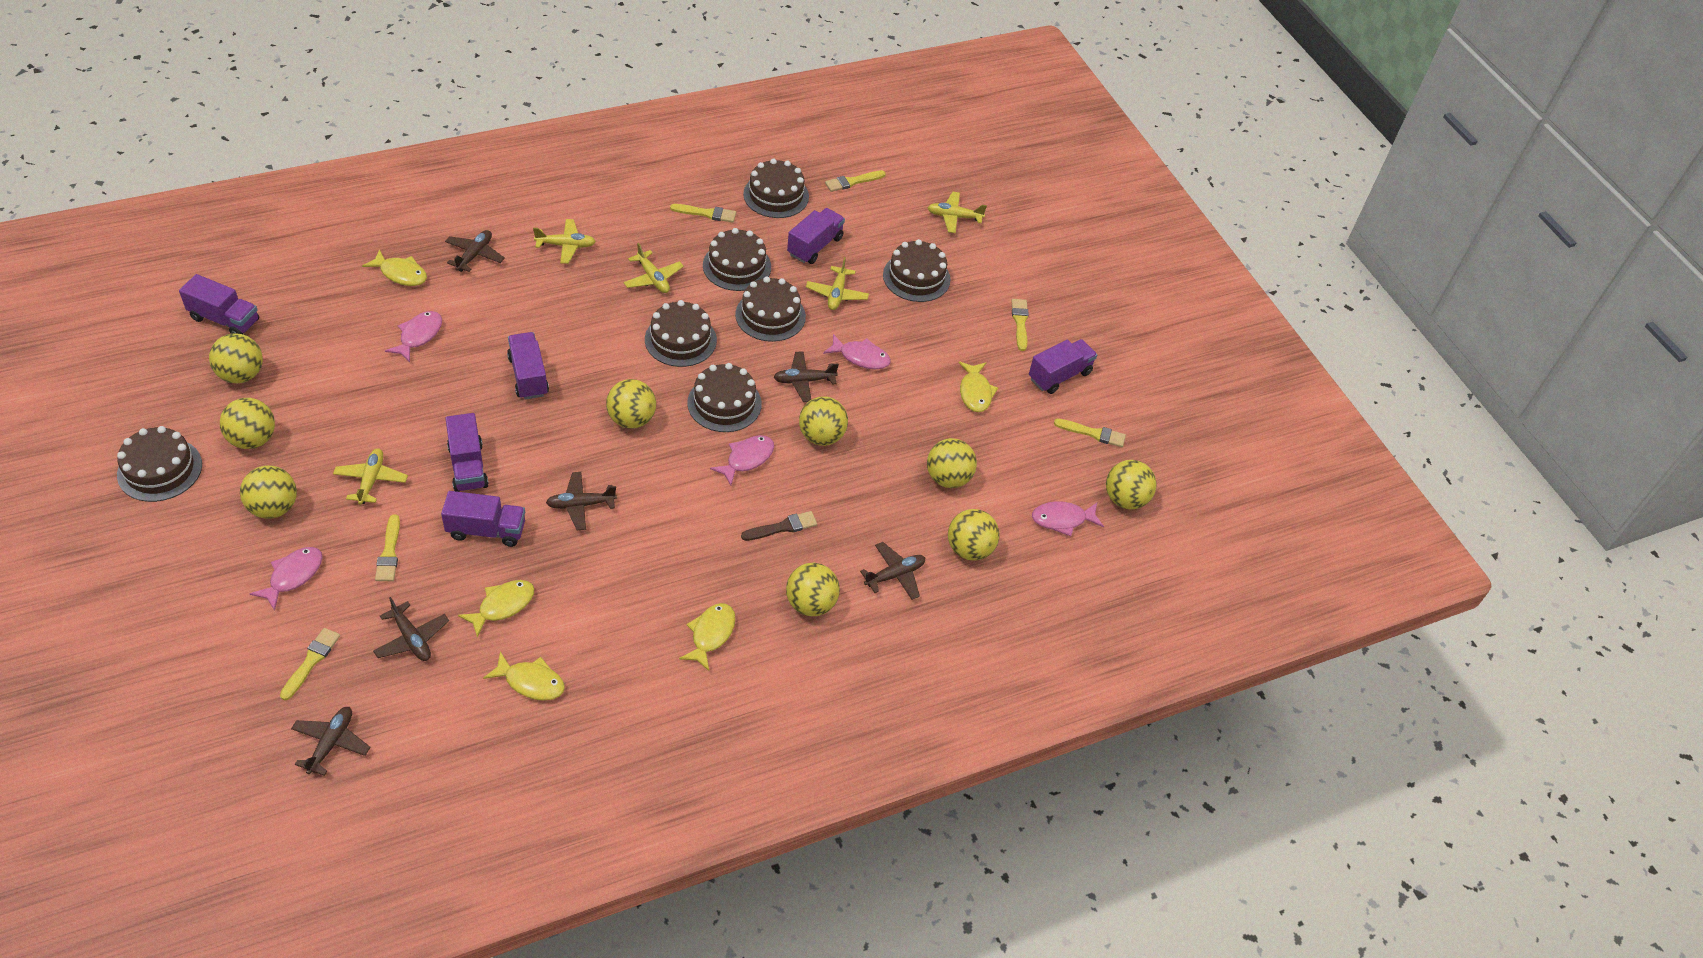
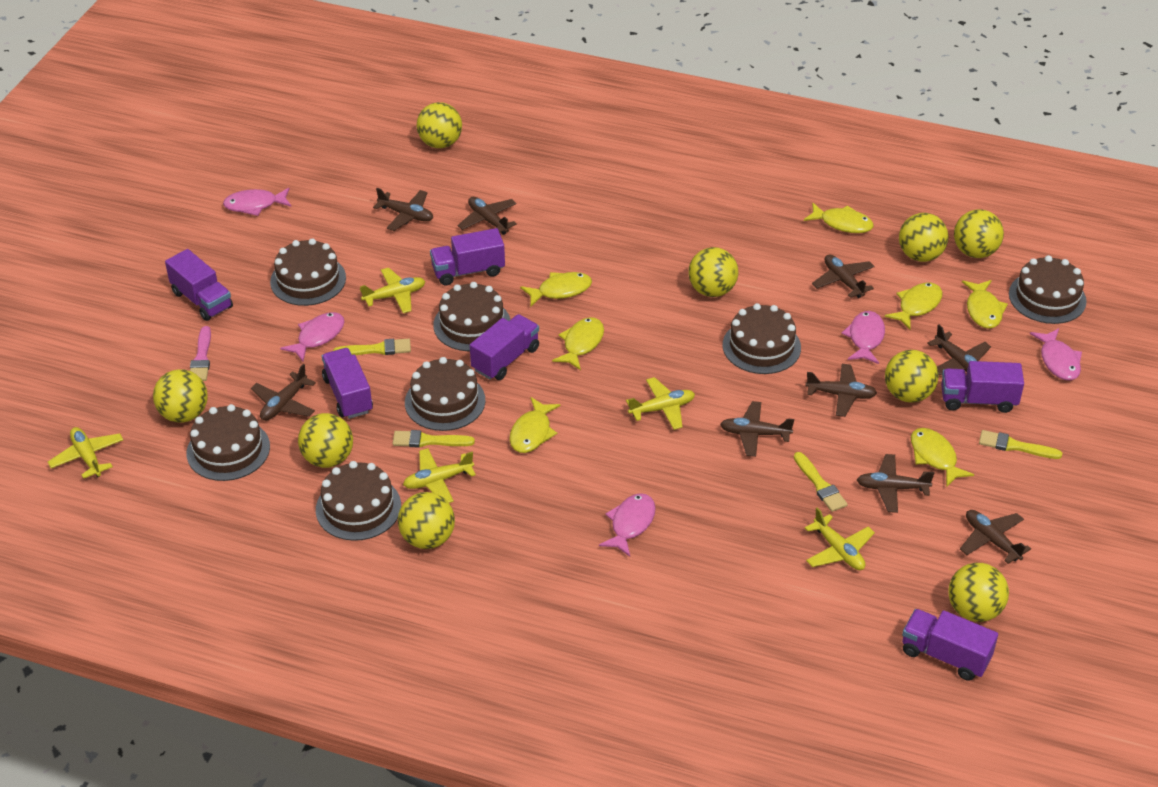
brown brush: [741,511,817,541] = 1 -> none = 0
brown plane: [291,707,370,776] [373,597,449,661] [445,230,505,272] [546,472,617,530] [774,351,839,402] [860,542,925,600] = 6 -> [251,364,316,421] [373,188,433,231] [458,197,517,235] [720,401,794,457] [805,364,877,417] [812,254,875,298] [857,454,934,513] [927,324,991,375] [960,510,1031,564] = 9
pink brush: none = 0 -> [190,326,211,381] = 1
yellow brush: [280,628,340,700] [375,514,400,581] [670,204,736,223] [825,170,886,192] [1012,299,1029,351] [1054,418,1126,447] = 6 -> [333,339,411,355] [393,430,475,447] [794,452,848,512] [979,430,1062,459] = 4
yellow fish: [362,249,427,286] [458,580,535,638] [483,651,565,701] [679,603,736,671] [959,361,998,412] = 5 -> [509,397,561,453] [520,272,592,306] [552,317,604,370] [804,203,874,233] [885,283,942,329] [911,428,974,487] [962,280,1008,329] = 7

